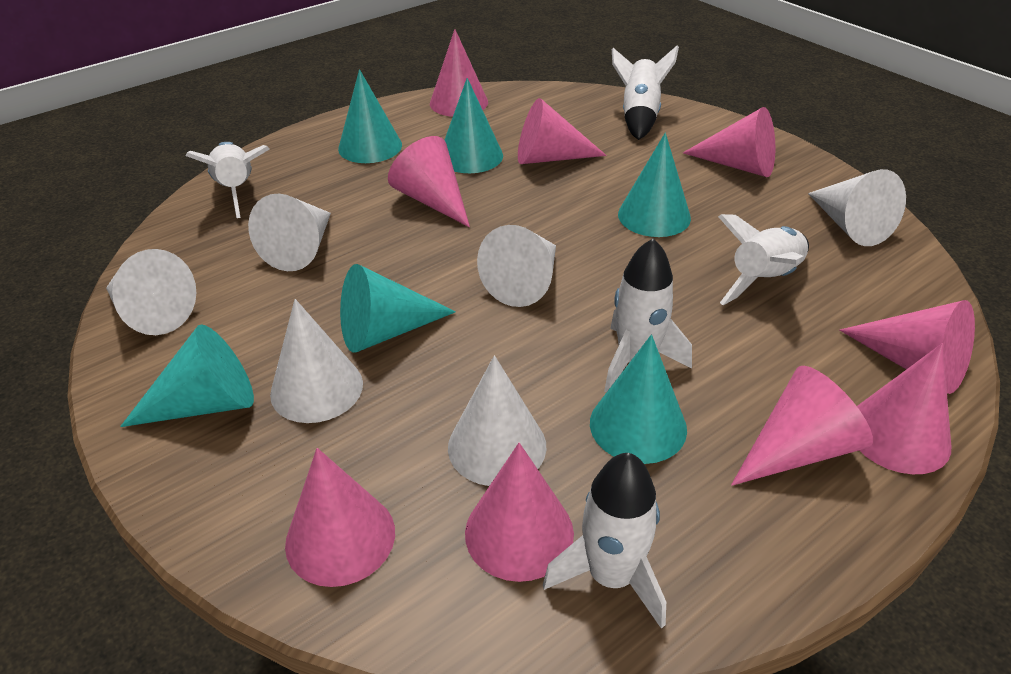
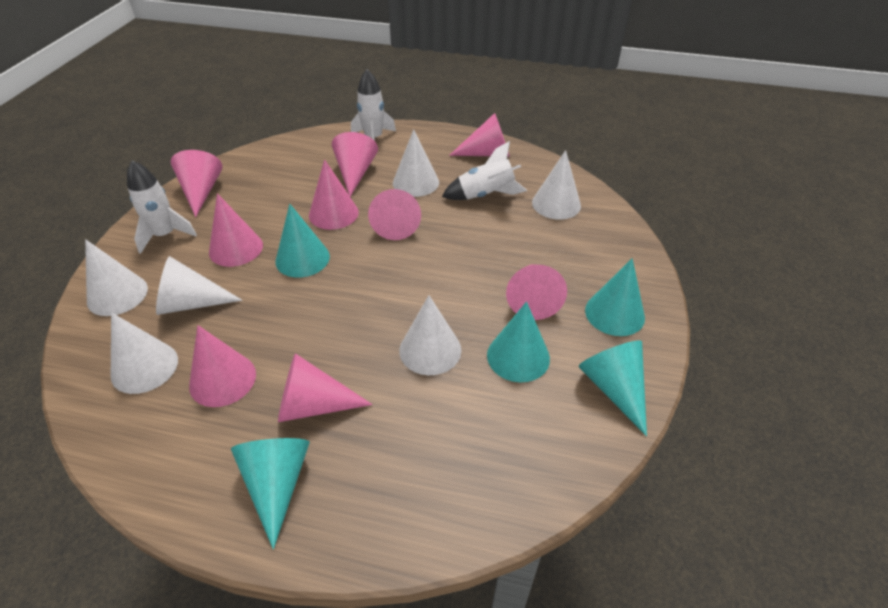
turquoise cone: [120,324,254,427] [338,69,402,163] [340,264,456,353] [445,78,503,173] [590,335,687,464] [618,133,691,237] = 6 -> [231,438,310,549] [275,204,330,278] [487,302,550,382] [578,341,647,436] [585,258,645,336] = 5
white rocket: [186,142,270,218] [543,453,666,629] [604,238,692,392] [612,45,679,140] [718,214,809,305] = 5 -> [127,160,197,254] [351,69,396,141] [442,141,527,200] = 3

